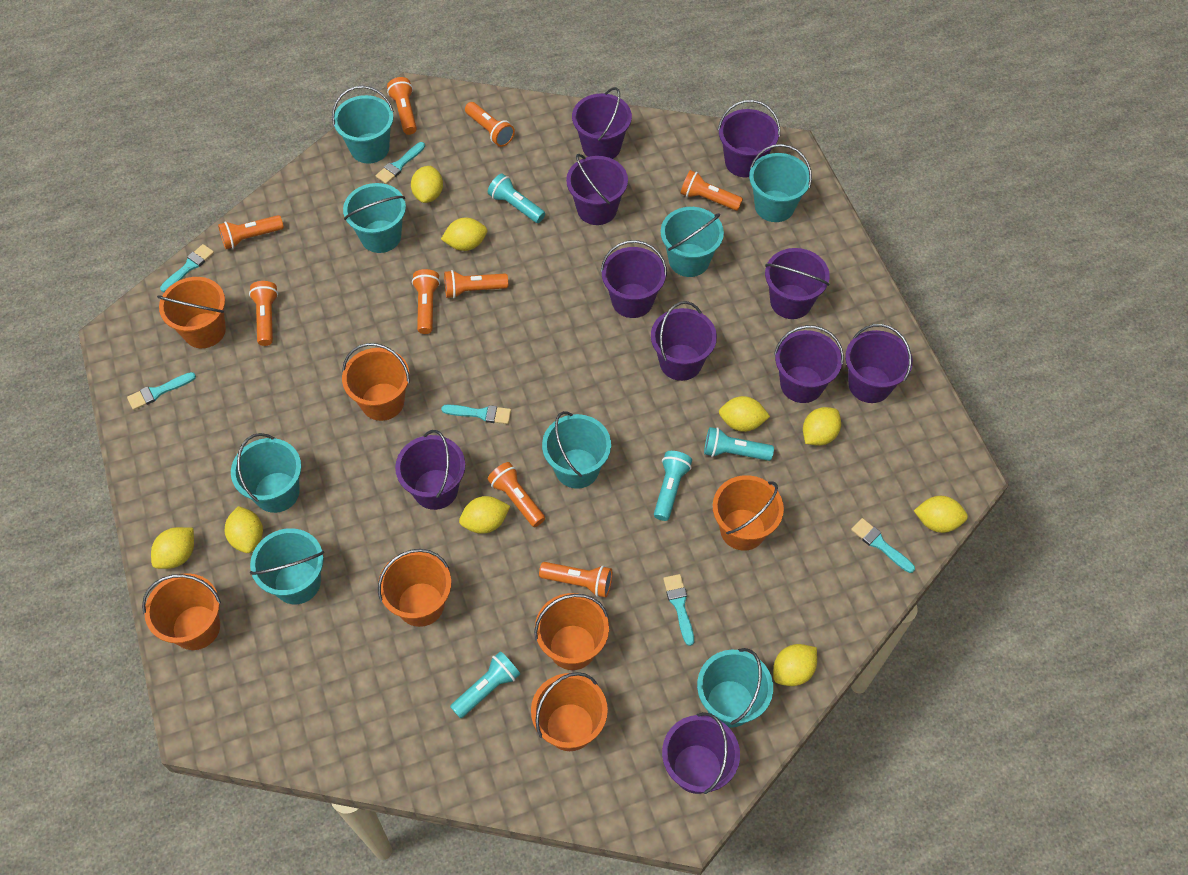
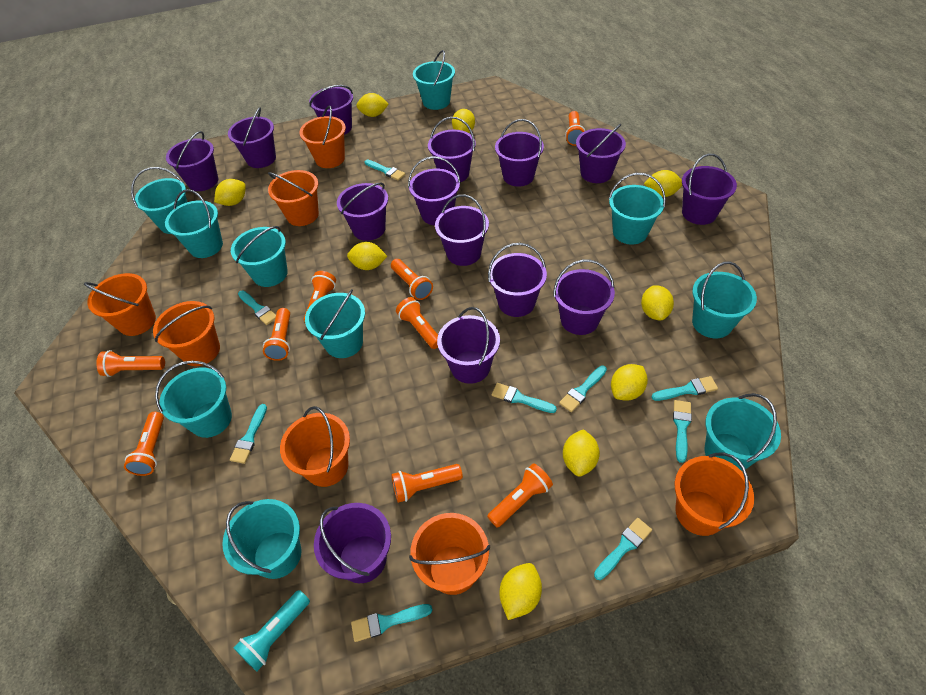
purple bucket: [395,430,465,510] [566,154,628,225] [572,87,632,159] [601,240,667,318] [651,301,717,381] [662,712,740,794] [718,100,780,177] [765,248,830,319] [774,325,844,403] [845,324,913,403] = 10 -> [166,131,218,191] [228,107,276,168] [309,85,353,135] [314,503,391,583] [337,182,388,241] [408,156,461,225] [428,117,476,182] [435,195,489,266] [437,307,500,384] [488,243,547,317] [495,119,544,186] [553,260,615,335] [576,124,626,183] [682,154,737,225] = 14
turquoise brush: [127,372,196,410] [160,244,214,292] [376,142,425,184] [441,405,511,424] [663,574,694,646] [851,518,915,573] = 6 -> [230,404,267,464] [238,290,276,325] [351,604,433,642] [365,160,405,181] [492,383,557,413] [559,366,607,412] [594,518,652,580] [652,376,718,401] [673,400,692,463] = 9
turquoise bucket: [231,433,301,513] [250,528,324,604] [332,86,394,163] [343,183,406,253] [542,411,611,489] [661,207,724,277] [697,648,773,728] [749,144,812,222] = 8 -> [131,167,187,234] [155,361,232,438] [165,189,223,258] [222,499,301,579] [231,226,288,287] [305,289,365,358] [413,50,455,110] [609,173,666,245] [692,261,757,338] [705,393,781,471] = 10
turquoise flashlight: [450,651,520,718] [488,174,545,223] [654,451,692,521] [704,427,774,461] = 4 -> [234,590,310,672] = 1

